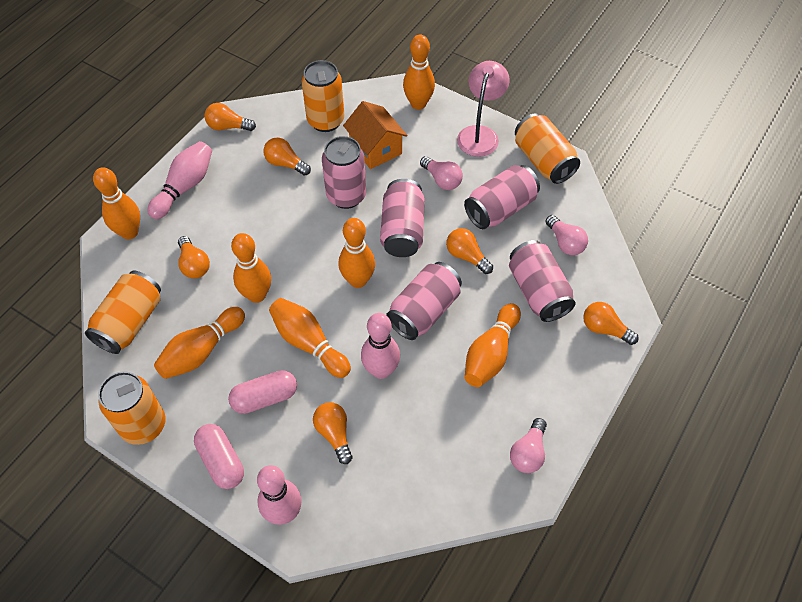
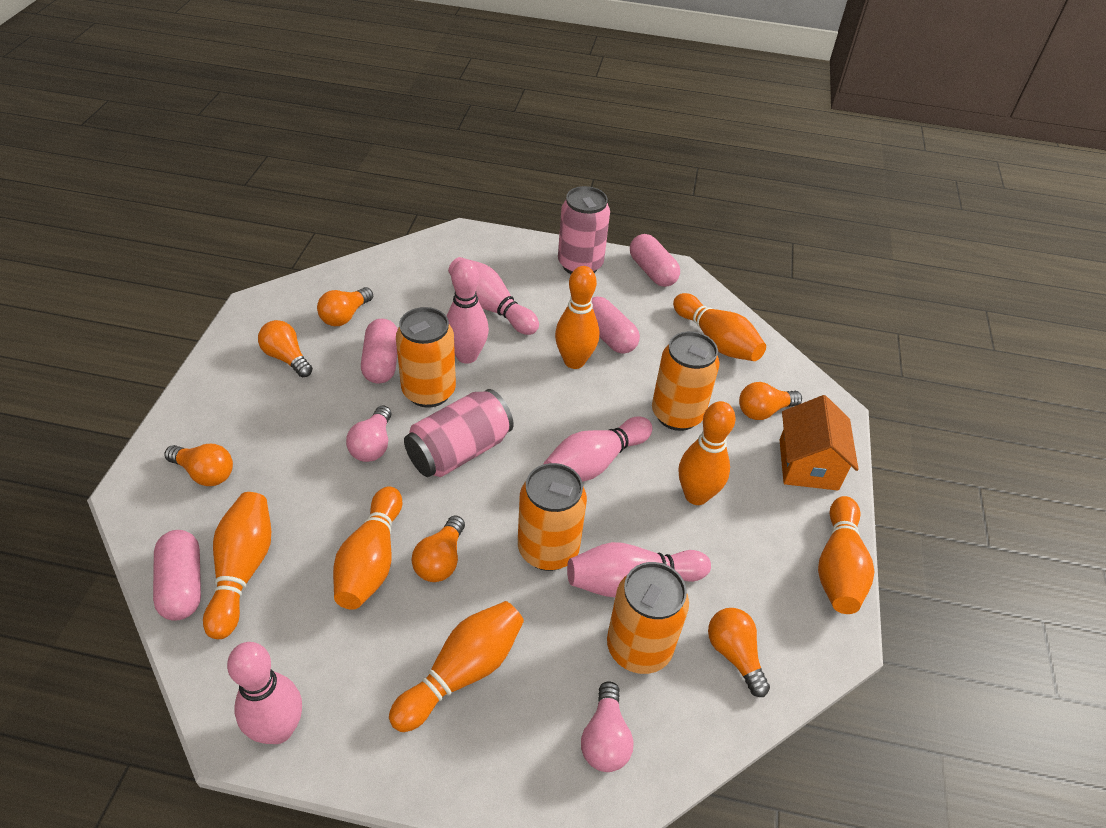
pink bowling pin: [147,141,212,219] [257,465,302,525] [361,313,400,379] = 3 -> [227,642,302,744] [447,259,489,364] [448,257,539,335] [543,416,652,482] [567,542,711,597] = 5
pink can: [322,136,366,209] [380,179,425,257] [386,262,462,340] [464,165,540,229] [509,240,575,322] = 5 -> [404,389,514,477] [558,186,610,274] = 2
pink capsule: [194,424,244,489] [228,370,297,414] = 2 -> [153,530,201,621] [361,319,398,384] [592,296,640,354] [630,234,680,287] = 4
pink lamp: [457,61,510,157] = 1 -> none = 0
pink light bulb: [420,156,463,190] [510,418,547,473] [545,215,588,255] = 3 -> [346,406,391,462] [581,681,634,772] = 2

